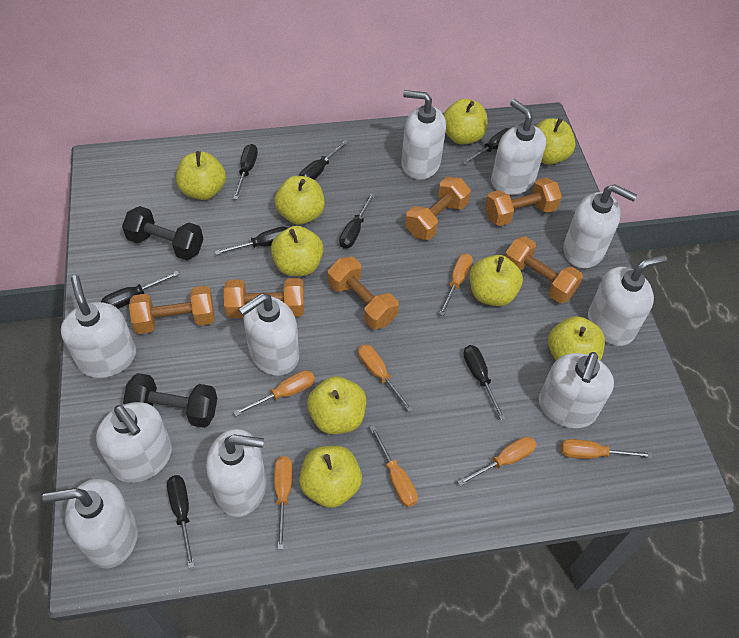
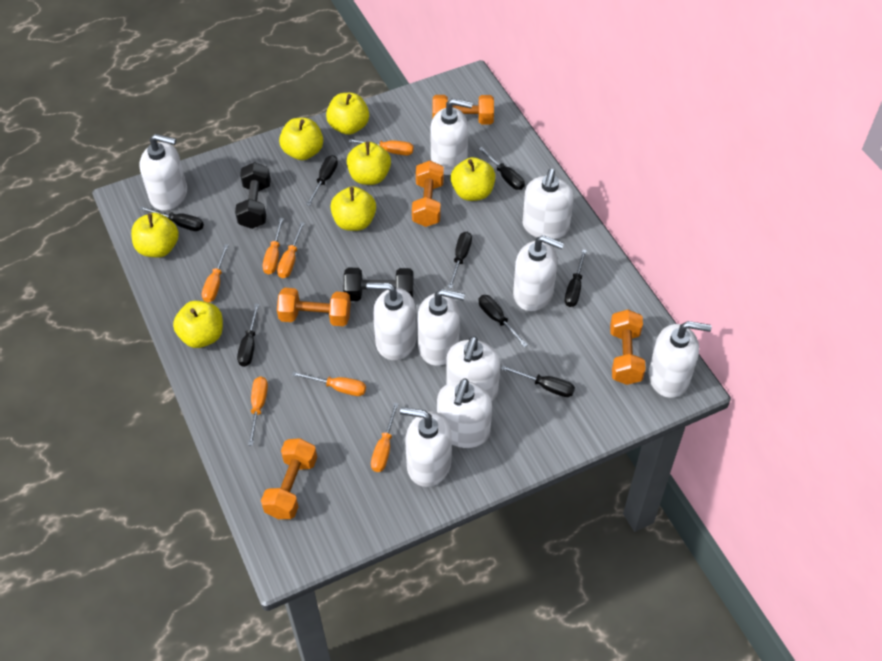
orange dumbbell: [129,286,215,334] [224,278,304,318] [328,257,399,329] [405,177,471,240] [485,177,562,226] [505,236,583,303] = 6 -> [261,438,317,519] [277,288,351,326] [412,161,444,227] [433,95,494,125] [610,310,646,385] = 5
yellow apple: [176,151,226,200] [271,226,324,276] [274,176,325,225] [299,445,362,508] [307,376,366,434] [443,99,487,144] [469,255,523,306] [536,118,575,165] [548,316,605,360] = 9 -> [131,213,179,258] [173,301,223,348] [279,118,323,160] [326,93,369,135] [330,187,376,231] [347,142,391,185] [451,157,495,201] = 7

